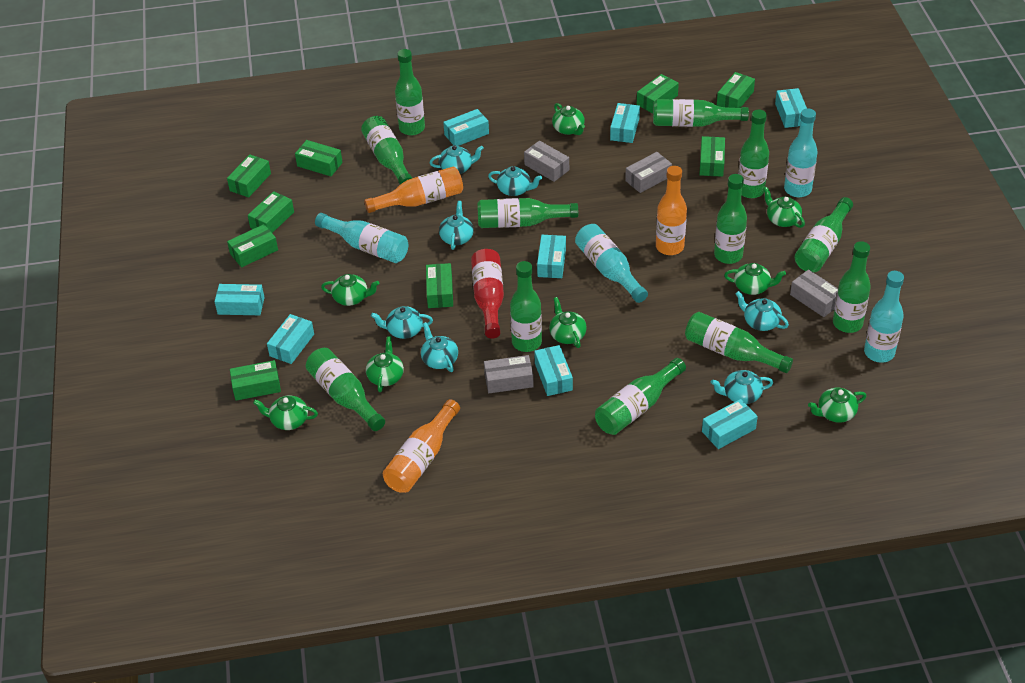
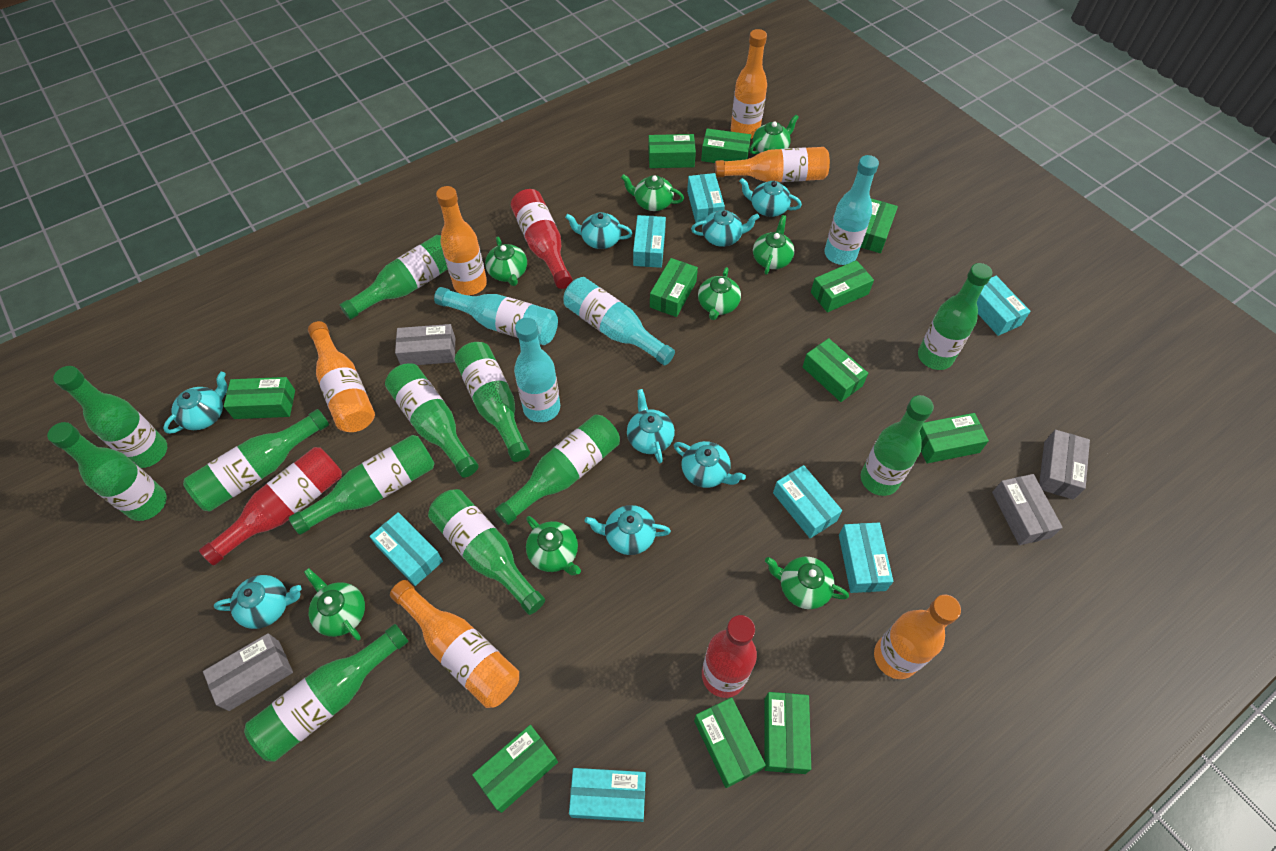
green box: [227,154,271,198] [227,224,278,268] [230,360,281,401] [248,191,294,233] [295,140,343,176] [426,263,453,308] [637,74,679,113] [699,136,725,177] [717,72,755,108] = 9 -> [224,377,295,419] [472,725,558,813] [648,134,696,168] [650,258,698,317] [694,697,766,788] [701,128,751,163] [764,692,811,774] [803,338,868,402] [811,260,874,312] [860,199,898,253] [920,413,989,463] = 11
orange bottle: [364,167,463,213] [383,399,460,493] [656,166,687,255] = 3 -> [308,321,375,432] [390,580,519,708] [436,186,487,295] [715,147,830,182] [731,29,767,139] [874,594,961,679] = 6
red bottle: [471,249,504,339] = 1 -> [199,447,342,566] [511,189,573,289] [702,615,757,698] = 3
turquoise box: [214,284,265,315] [267,314,314,364] [443,109,489,146] [534,345,573,396] [537,235,566,278] [610,103,640,143] [702,399,758,449] [775,88,807,128] = 8 -> [370,512,443,586] [569,768,646,822] [633,215,666,268] [687,173,725,223] [773,465,842,538] [839,523,893,593] [977,276,1031,336] = 7
turquoise teapot: [371,306,433,339] [421,322,458,372] [430,145,484,174] [439,201,474,250] [488,166,542,196] [711,370,773,404] [735,291,789,331] = 7 -> [163,372,227,434] [214,575,302,629] [565,212,632,249] [585,505,671,555] [627,389,675,463] [674,441,746,488] [691,210,760,247] [739,178,802,217] = 8

